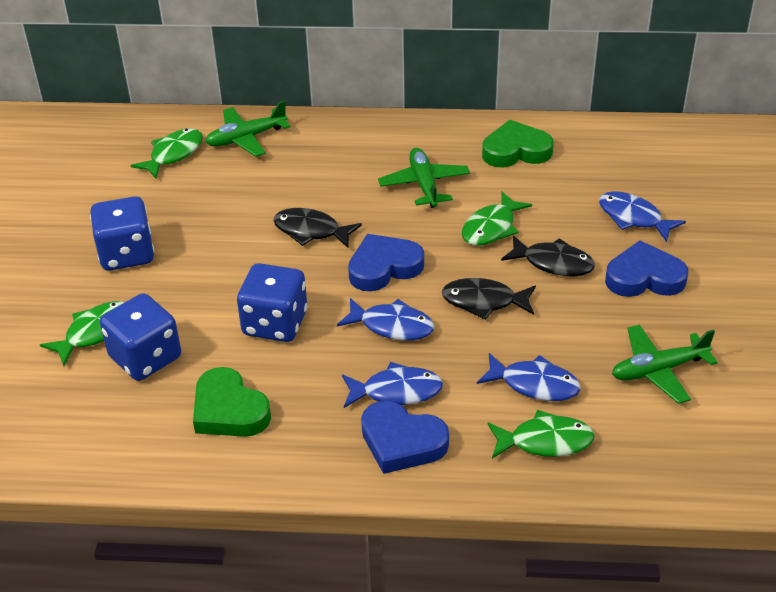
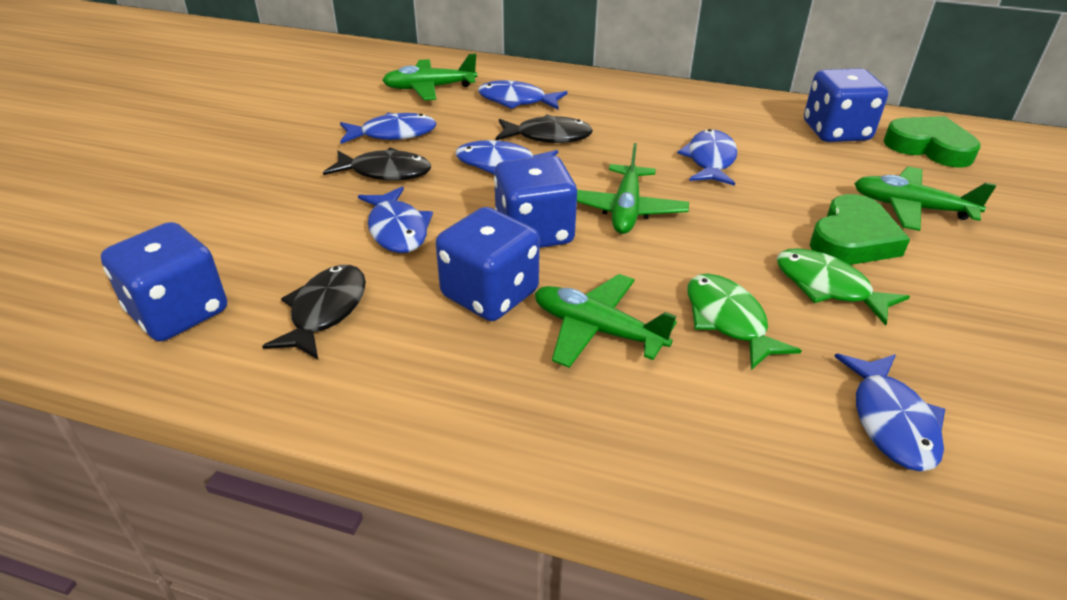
blue dice: [90,196,154,271] [100,293,181,381] [237,263,307,342] = 3 -> [101,222,227,342] [435,207,540,321] [494,155,577,248] [804,68,888,142] = 4
blue fish: [337,298,434,340] [342,362,443,408] [477,353,580,401] [599,191,686,242] = 4 -> [340,113,436,144] [358,186,433,253] [456,140,558,174] [478,80,567,110] [677,129,738,186] [834,354,945,471] = 6
blue heart: [348,234,424,292] [361,401,449,474] [605,240,688,297] = 3 -> none = 0
green fish: [40,301,125,366] [130,128,203,179] [462,192,532,246] [487,410,595,459] = 4 -> [687,274,802,370] [776,248,910,326] = 2
green plane: [205,101,290,157] [378,148,470,208] [612,325,718,404] = 3 -> [382,54,477,100] [535,274,677,368] [577,143,689,234] [854,166,996,231] = 4

